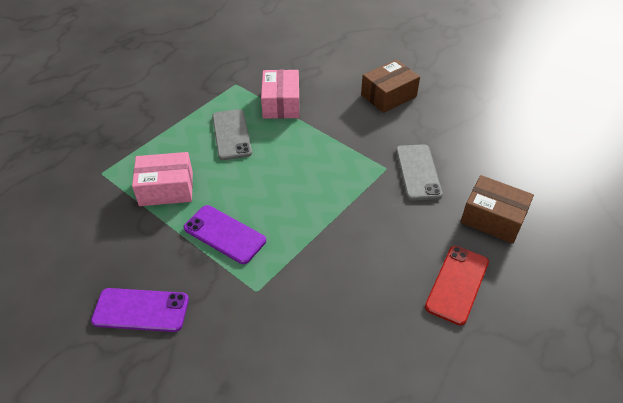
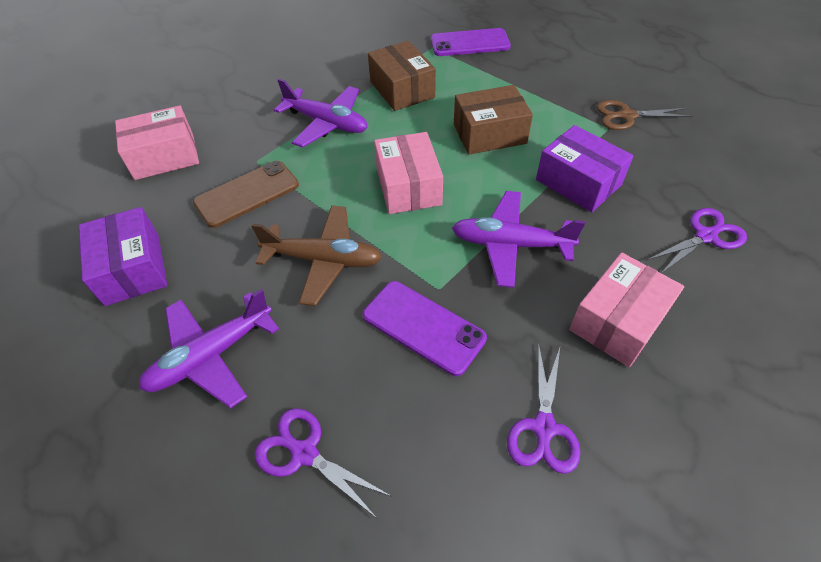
brown phone: none = 0 -> [193,161,299,228] = 1
brown plane: none = 0 -> [251,206,382,306] = 1
brown scissors: none = 0 -> [597,100,693,130] = 1
grey phone: [212,109,252,160] [396,144,443,201] = 2 -> none = 0
pink box: [132,152,193,206] [261,70,299,119] = 2 -> [115,105,199,180] [374,132,443,214] [569,253,684,367] = 3
purple box: none = 0 -> [79,207,167,306] [536,125,634,212] = 2
purple plane: none = 0 -> [139,289,279,408] [274,79,367,148] [452,191,585,288] = 3
purple scissors: none = 0 -> [254,408,392,518] [507,342,580,474] [646,208,747,273] = 3
red phone: [425,246,489,325] = 1 -> none = 0

